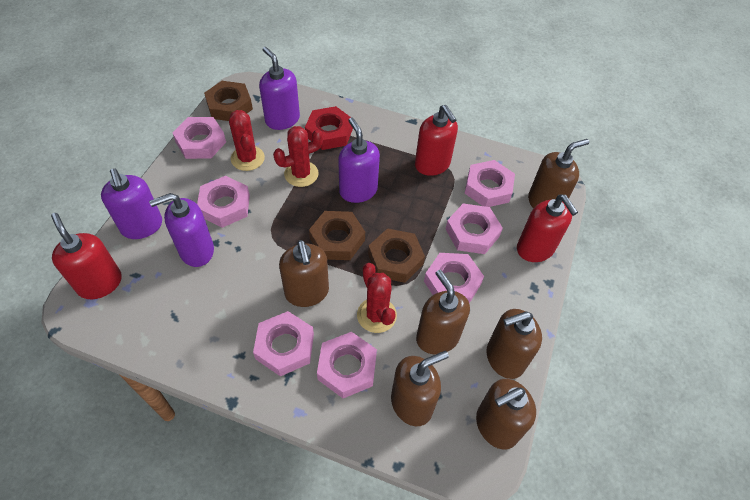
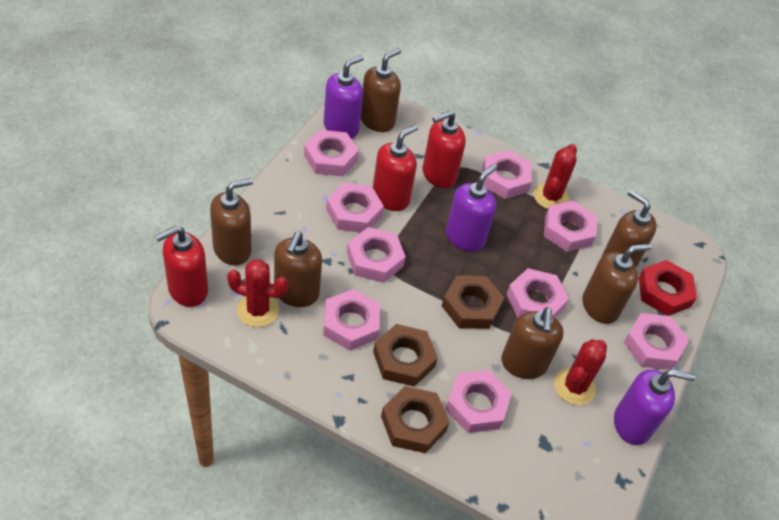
pink nut: [173,117,226,159] [197,176,250,228] [253,311,314,376] [317,332,377,398] [424,253,484,303] [446,203,503,254] [465,160,515,207] = 7 -> [304,130,359,176] [323,289,380,351] [326,183,384,233] [347,227,406,283] [445,370,512,433] [482,150,532,199] [507,268,569,318] [544,201,597,252] [624,313,689,370] = 9
purple soap dispenser: [101,168,162,239] [149,193,214,267] [259,47,300,130] [338,118,380,203] = 4 -> [324,55,364,139] [446,164,497,252] [614,369,695,445] = 3

